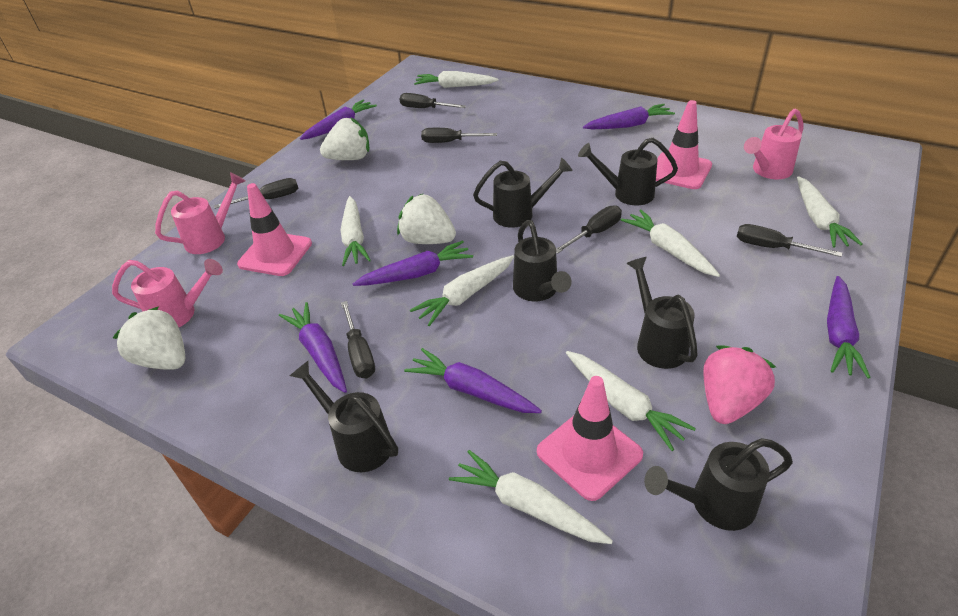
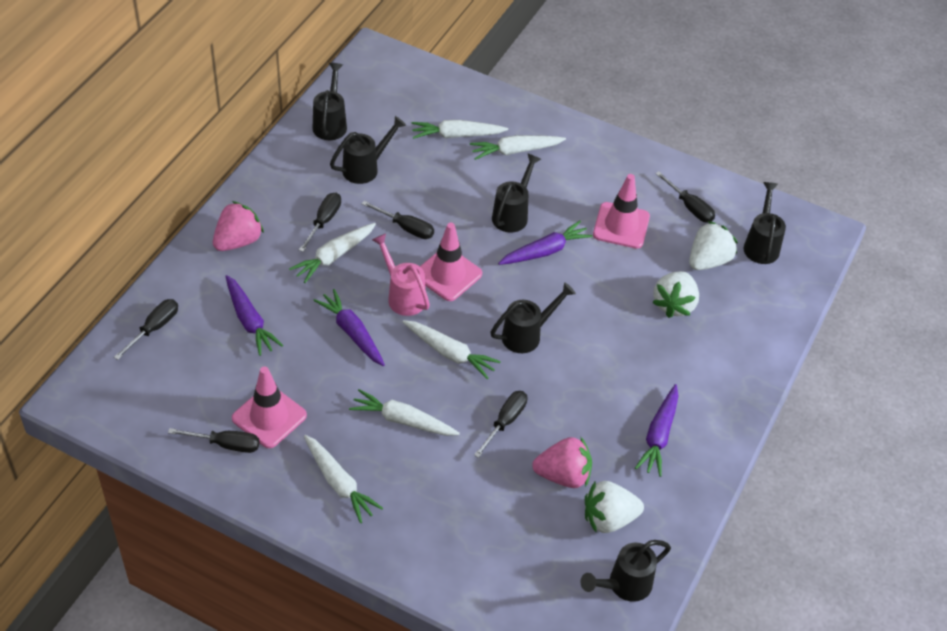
pink strawberry: [703,345,776,424] = 1 -> [213,201,264,251] [532,437,592,488] = 2
pink watering can: [112,259,223,327] [155,172,245,254] [744,109,804,179] = 3 -> [372,233,430,316] = 1
purple carrot: [279,302,347,393] [300,100,377,140] [353,240,473,286] [404,348,542,413] [583,104,675,129] [827,276,871,378] = 6 -> [225,275,283,356] [313,289,385,366] [498,221,593,265] [635,384,679,477] = 4
white carrot: [341,196,371,266] [410,255,514,326] [414,71,498,88] [449,450,613,544] [566,351,696,451] [621,209,720,277] [797,176,863,248] = 7 -> [289,223,376,283] [304,435,383,523] [349,389,460,436] [403,320,501,379] [411,120,508,139] [470,135,566,160] = 6

